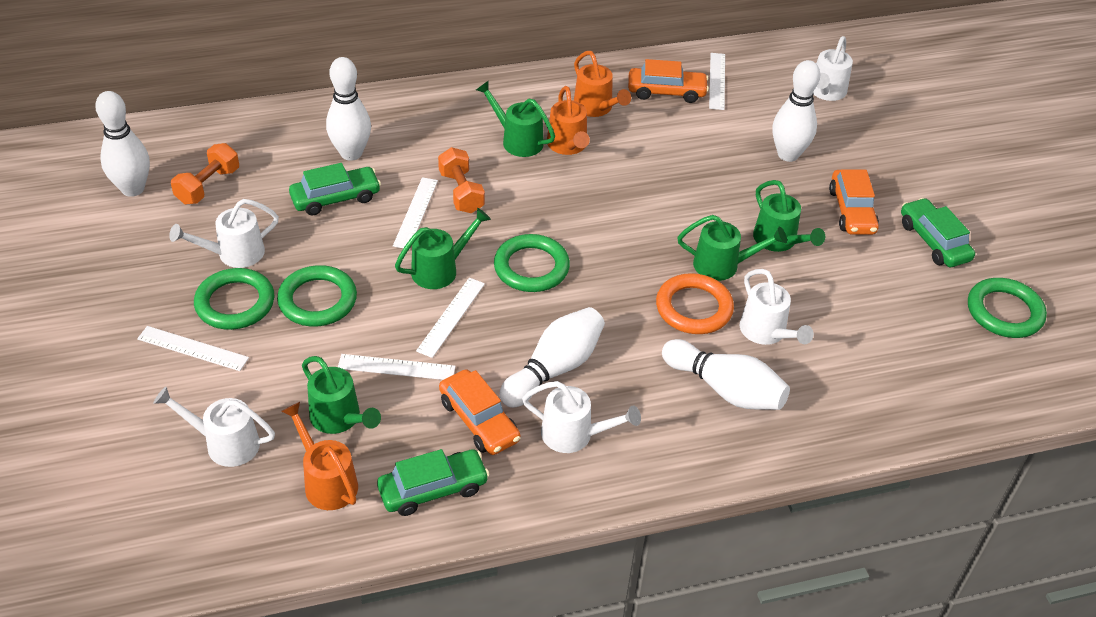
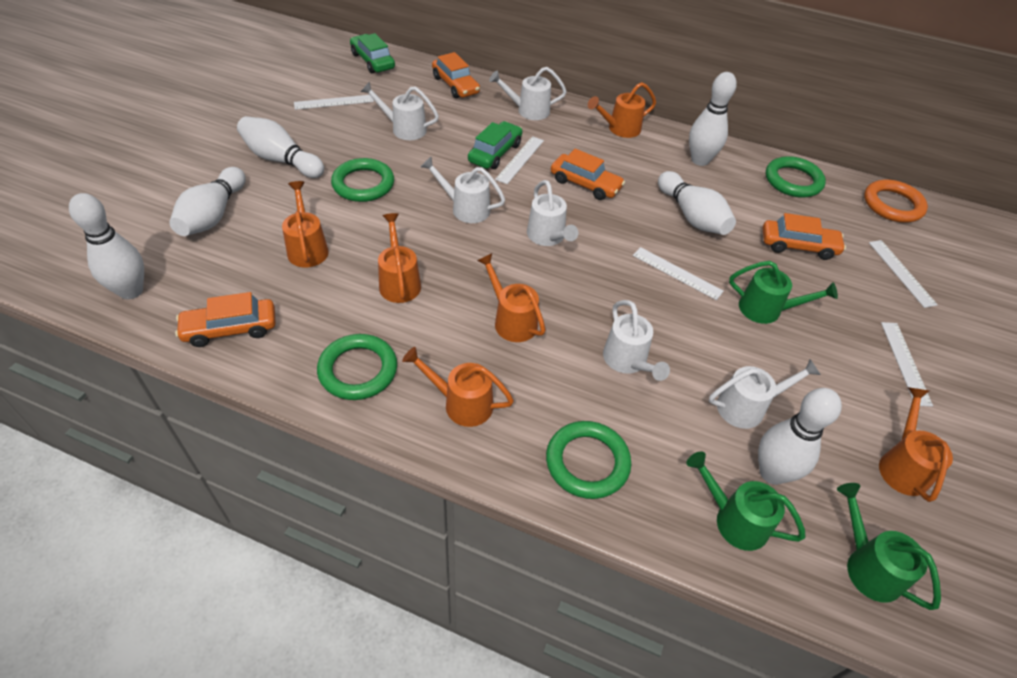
green car: [289,163,381,215] [377,449,490,516] [901,198,975,267] = 3 -> [350,33,395,73] [468,121,522,169] = 2
green watering can: [302,356,381,434] [395,208,491,289] [476,81,555,157] [677,215,787,281] [753,180,825,252] = 5 -> [686,451,806,551] [729,261,838,324] [837,483,941,610] = 3
orange car: [439,370,521,455] [628,59,709,103] [829,169,879,235] = 3 -> [175,292,276,347] [432,52,480,98] [551,149,625,200] [763,213,846,260] = 4
orange dumbbell: [171,143,239,204] [438,147,485,213] = 2 -> none = 0
orange watering can: [281,402,358,510] [547,86,590,155] [574,51,631,117] = 3 -> [282,181,329,268] [378,213,421,303] [402,347,514,427] [477,253,546,342] [588,82,656,138] [879,387,953,502] = 6
white bowling pin: [95,91,150,197] [326,57,371,161] [499,307,605,408] [662,339,790,410] [772,60,820,162] = 5 -> [69,193,144,299] [169,167,245,236] [237,116,324,178] [658,171,736,235] [689,72,737,166] [758,388,842,485] = 6
white watering can: [153,387,275,467] [169,199,279,268] [522,381,641,453] [740,269,814,345] [813,36,853,101] = 5 -> [361,81,439,140] [421,157,505,223] [489,67,567,120] [527,180,578,246] [603,300,670,381] [709,359,821,429] = 6

